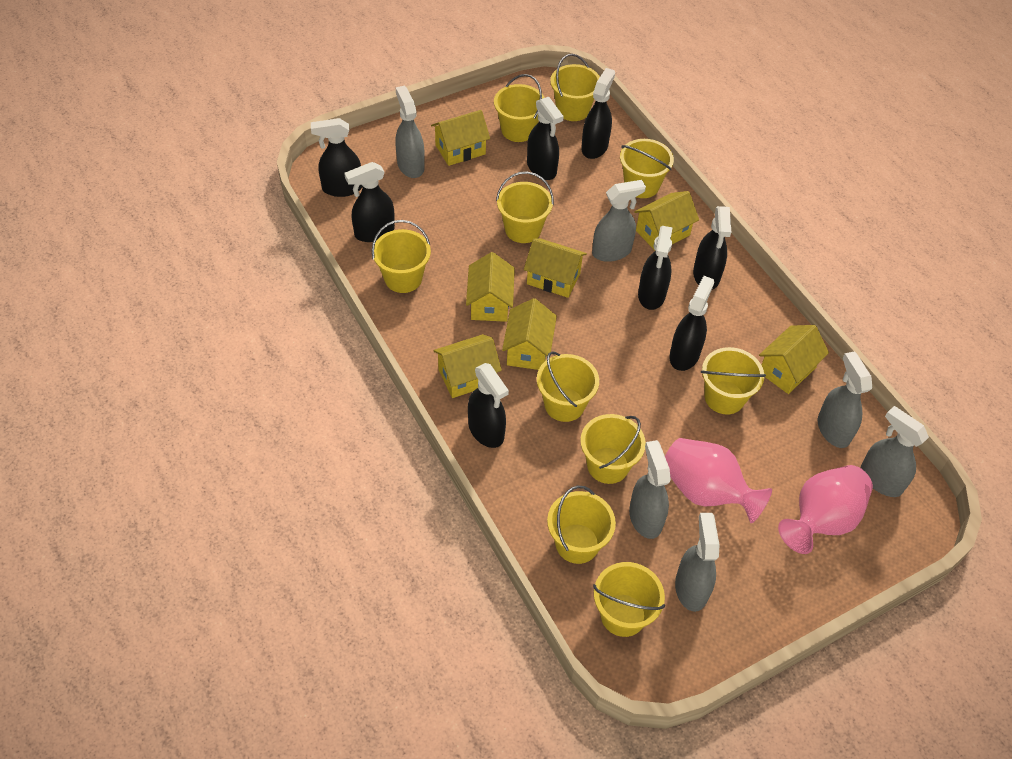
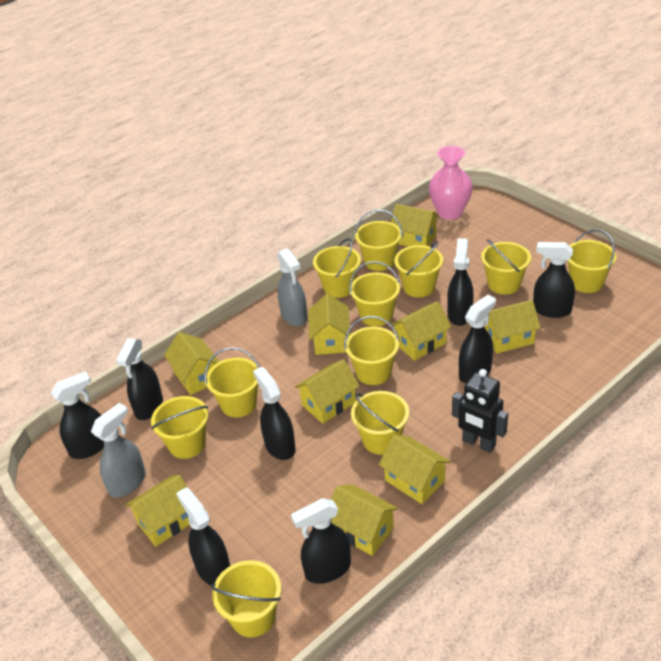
black robot: none = 0 -> [452,369,508,453] = 1
grey spray bottle: [395,86,425,178] [592,180,646,262] [629,440,671,539] [675,513,719,612] [818,351,872,448] [861,406,929,497] = 6 -> [91,403,146,498] [277,248,308,326] = 2
pink vase: [665,438,772,523] [778,465,873,554] = 2 -> [429,146,473,220] = 1
yellow bucket: [372,220,431,293] [494,74,545,142] [496,172,554,243] [537,351,599,422] [547,486,616,564] [550,54,600,121] [580,414,646,484] [593,562,665,637] [620,139,674,198] [701,347,766,414] = 10 -> [151,396,208,459] [204,347,260,418] [211,560,281,637] [313,238,361,298] [344,316,399,385] [349,261,400,327] [351,391,409,455] [354,209,403,271] [394,242,443,297] [481,239,531,295] [568,229,617,293] = 11
yellow house: [431,110,490,166] [434,334,502,398] [466,252,515,322] [502,298,557,370] [524,238,587,298] [634,191,699,250] [759,325,829,394] = 7 -> [126,475,190,547] [164,332,219,395] [295,359,360,424] [309,294,350,355] [331,484,398,556] [379,435,451,504] [391,204,440,247] [391,301,451,361] [484,300,540,354] = 9

